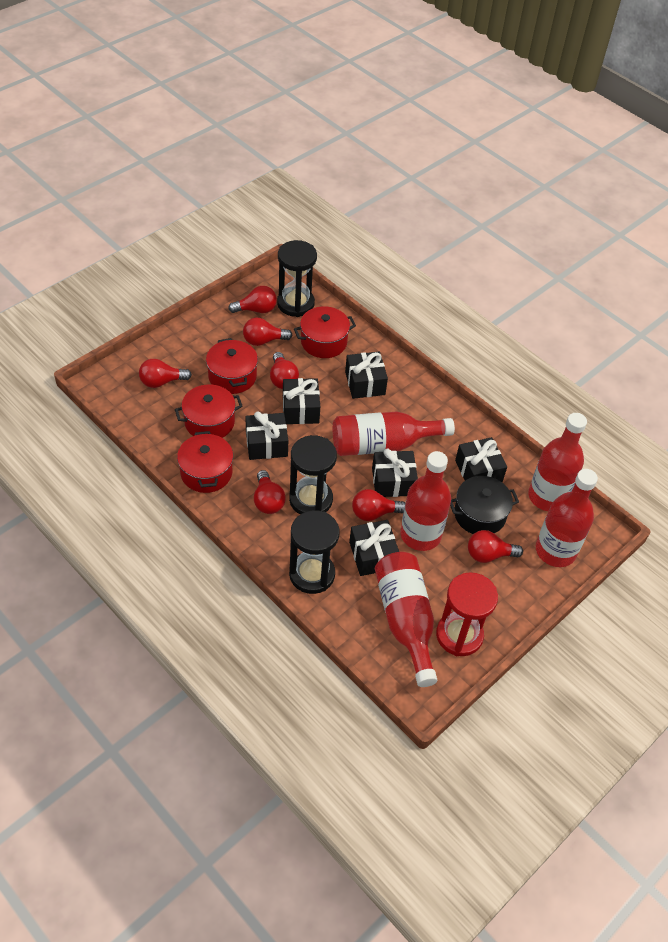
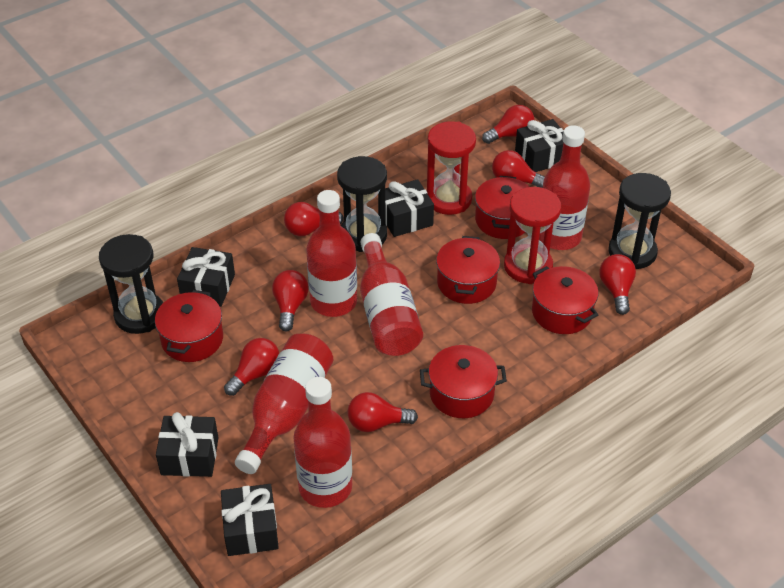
black gift: [246,411,288,460] [283,378,320,424] [345,352,388,399] [349,520,399,576] [372,449,418,497] [455,437,507,482] = 6 -> [156,412,218,477] [177,247,235,307] [221,484,279,556] [385,179,434,237] [515,119,564,172] = 5
black pot: [450,476,519,534] = 1 -> none = 0
red hourglass: [436,572,498,656] = 1 -> [427,121,476,215] [504,187,561,284] = 2
red pot: [175,385,243,438] [177,431,233,493] [206,338,258,394] [294,306,356,358] = 4 -> [155,290,223,362] [420,345,507,418] [436,236,500,304] [475,176,530,239] [532,266,598,334] = 5

